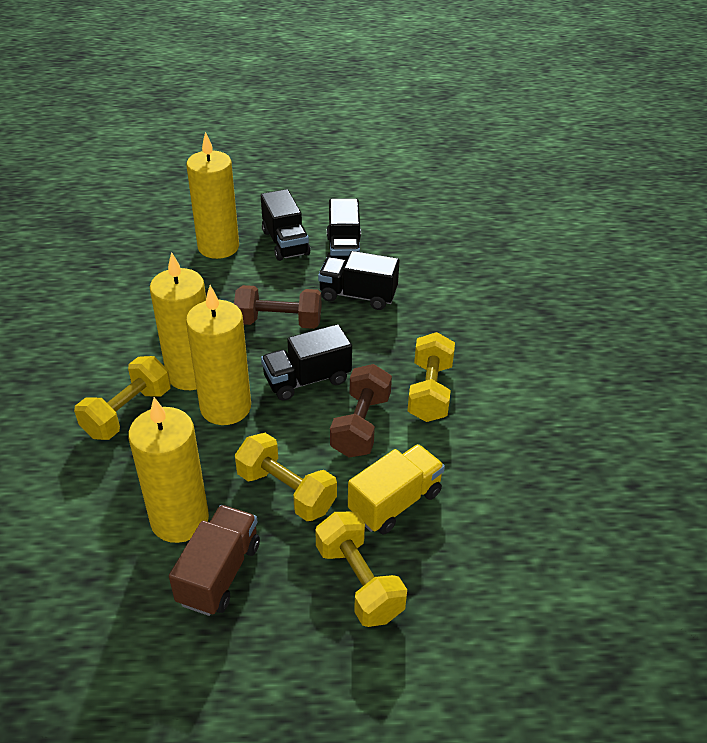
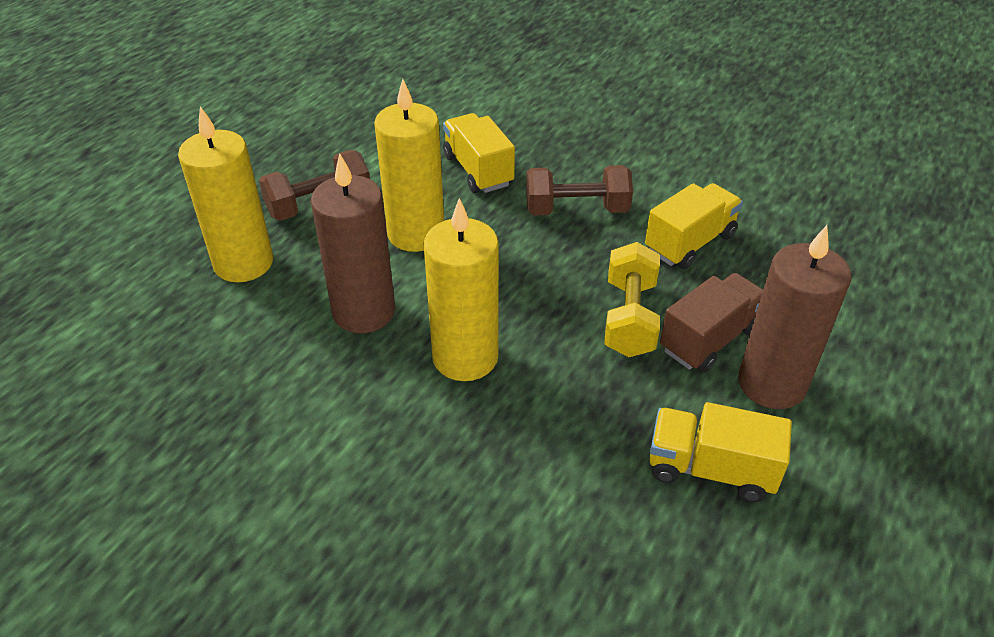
black truck: [261,189,310,261] [261,324,352,401] [318,251,400,310] [327,199,361,260] = 4 -> none = 0
brown candle: none = 0 -> [311,154,395,333] [738,225,851,409] = 2
yellow candle: [128,397,209,543] [150,252,206,390] [186,132,239,259] [186,285,251,425] = 4 -> [178,106,273,282] [374,79,444,252] [423,198,499,381] = 3
yellow dumbbell: [74,356,171,440] [235,433,337,521] [315,511,407,627] [407,332,455,422] = 4 -> [604,242,660,357] = 1
yellow truck: [348,444,445,535] = 1 -> [443,113,515,193] [645,183,743,269] [649,402,792,502] = 3

